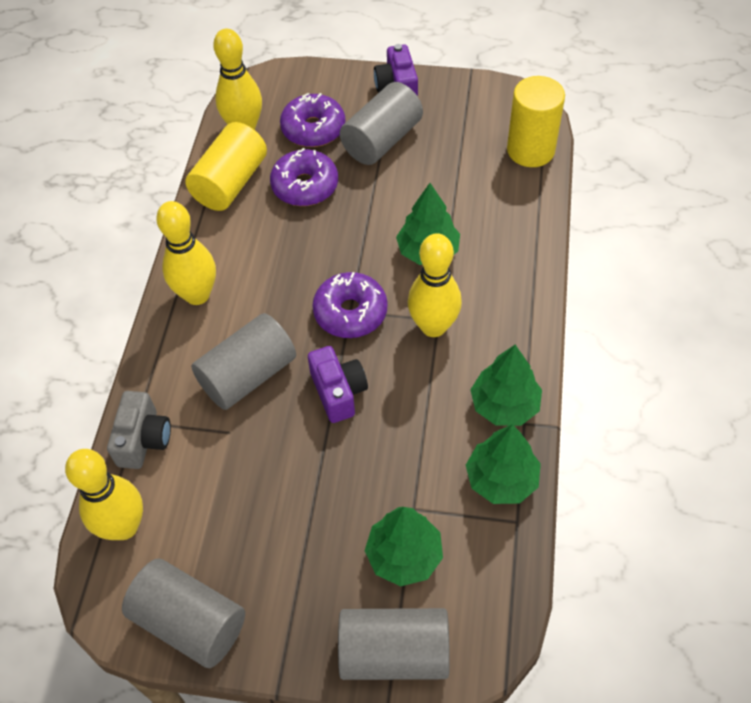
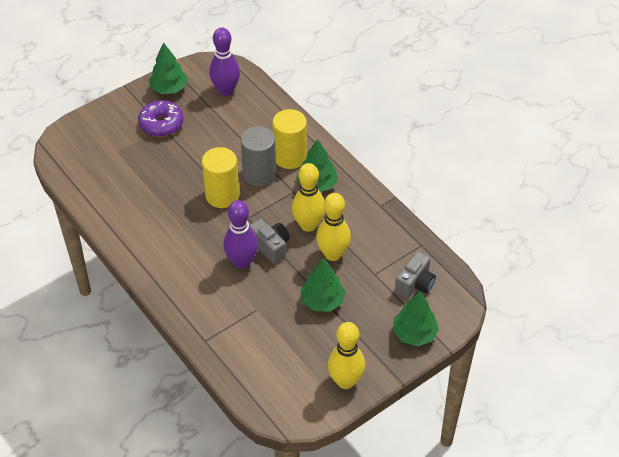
grey camera: [107,391,171,469] = 1 -> [249,219,289,264] [395,251,436,298] = 2
grey cylinder: [122,559,245,668] [191,313,296,410] [338,608,450,680] [340,82,423,165] = 4 -> [240,126,276,187] = 1
purple bowling pin: none = 0 -> [209,28,240,96] [223,200,258,269] = 2
purple camera: [308,346,368,423] [374,44,418,96] = 2 -> none = 0
purple donut: [270,148,338,206] [280,93,345,147] [312,272,388,338] = 3 -> [138,100,183,137] = 1
yellow bowling pin: [65,449,143,540] [156,201,216,305] [213,29,262,130] [408,233,462,337] = 4 -> [292,163,325,232] [316,193,351,261] [328,322,365,389] = 3

